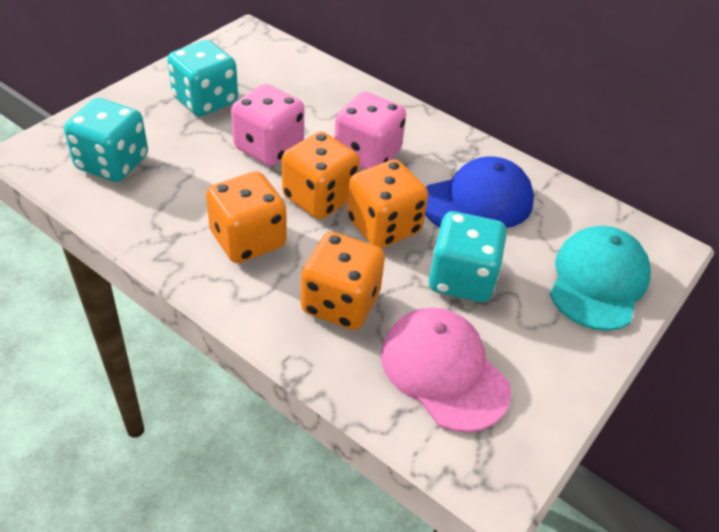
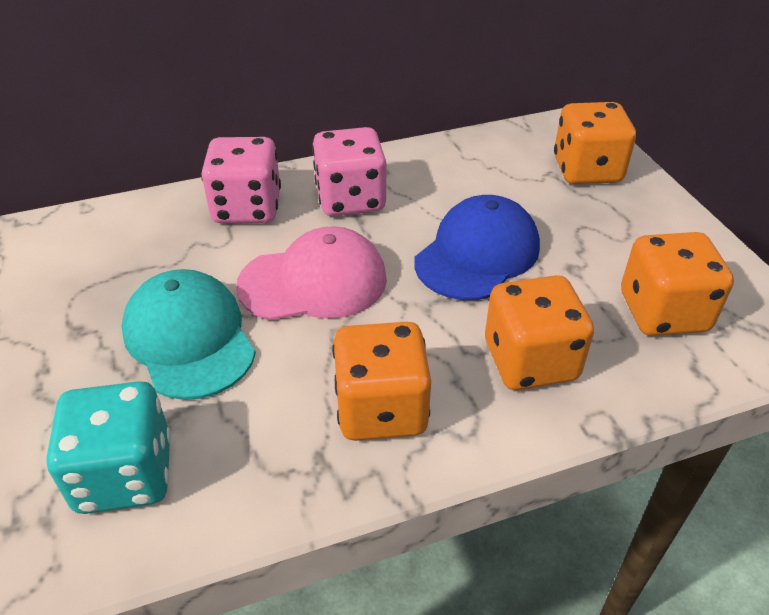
turquoise dice: [64,98,148,182] [167,40,238,116] [429,211,507,302] = 3 -> [46,381,171,514] = 1

